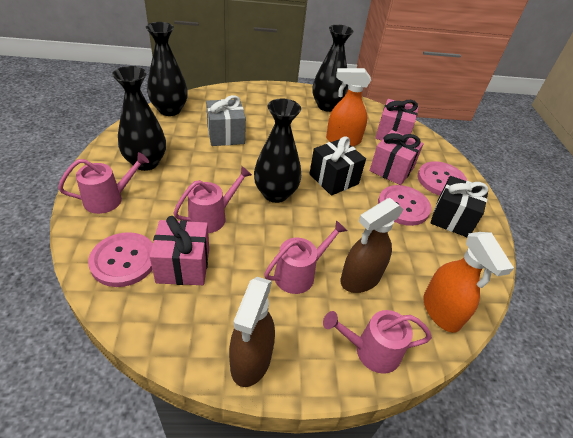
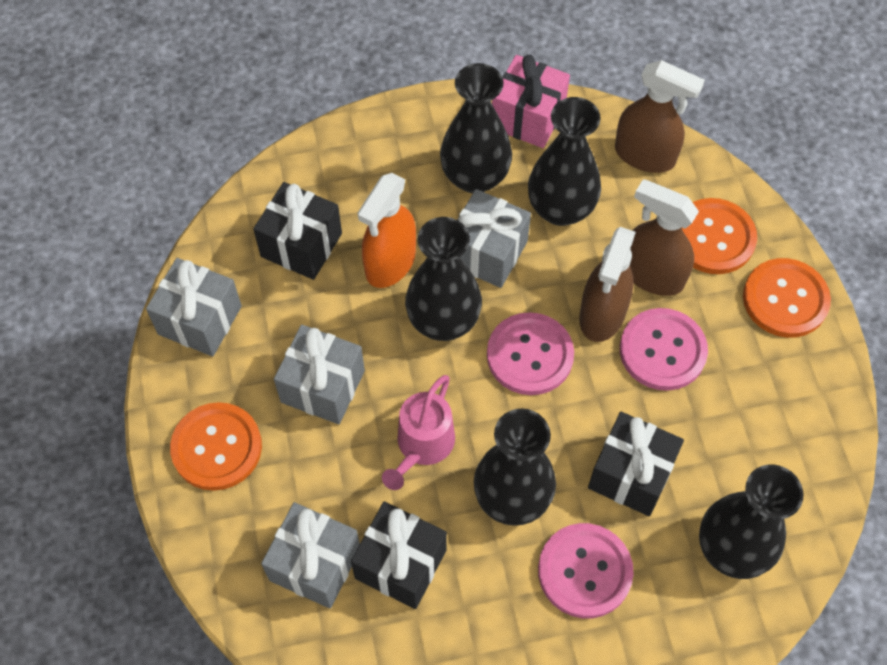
black gift: [309,136,366,196] [430,176,489,237] = 2 -> [253,182,342,280] [351,501,447,609] [588,412,684,516] = 3
black vase: [112,66,166,171] [146,22,188,116] [254,98,301,203] [312,25,354,112] = 4 -> [405,217,482,341] [440,63,512,193] [474,408,556,526] [528,97,601,226] [699,464,804,579] = 5
brown spray bottle: [229,277,275,387] [340,198,404,293] = 2 -> [579,227,636,342] [615,60,705,173] [630,179,699,296] = 3
grey gift: [206,95,246,146] = 1 -> [146,258,242,356] [261,502,360,609] [274,325,365,424] [457,189,531,288] = 4
orange button: none = 0 -> [170,402,262,491] [682,198,757,274] [743,258,831,338] = 3
orange spray bottle: [326,68,371,146] [423,232,514,333] = 2 -> [358,173,416,288] = 1
pink gift: [150,216,209,285] [370,130,424,185] [375,99,419,140] = 3 -> [492,55,570,148] = 1
pink watering can: [58,152,149,214] [173,166,252,233] [264,220,347,294] [323,310,432,374] = 4 -> [382,375,455,490] = 1

